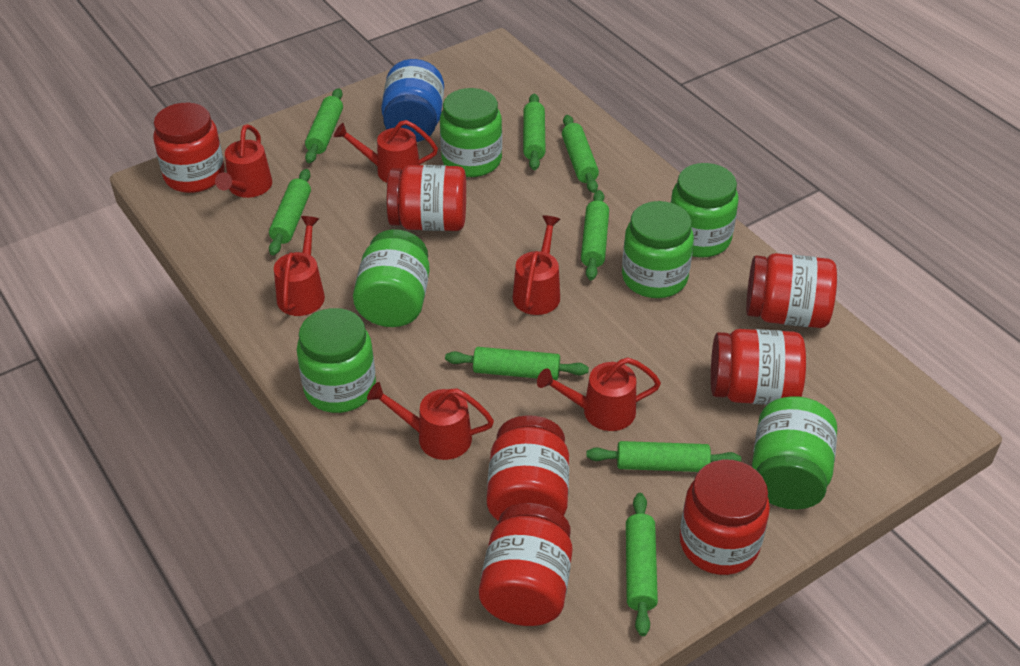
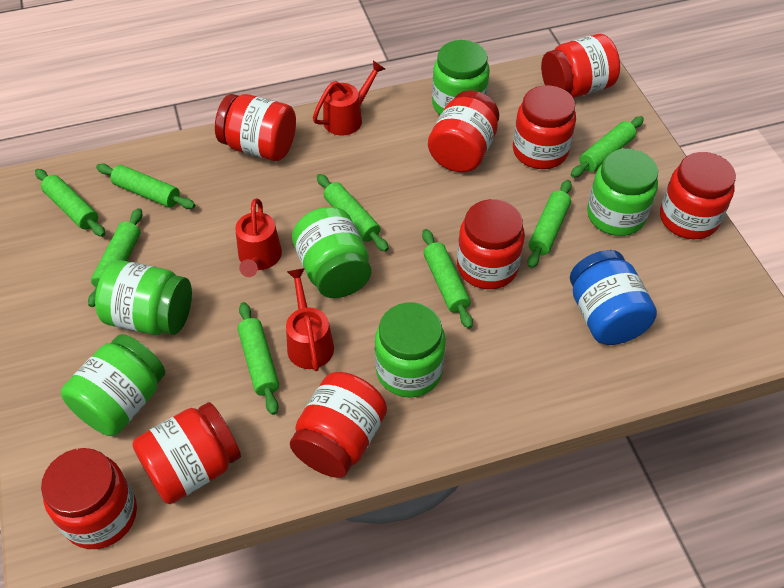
red jar: [153,103,225,193] [387,165,466,231] [479,503,572,626] [487,415,569,521] [680,460,770,575] [711,329,806,405] [746,253,837,328] = 7 -> [41,448,137,549] [132,402,241,504] [215,94,296,161] [290,372,387,478] [428,90,499,172] [457,199,525,289] [513,85,576,169] [541,34,620,98] [660,152,736,239] = 9
red watering can: [215,124,272,198] [274,216,325,316] [334,120,438,183] [367,382,494,460] [513,215,560,315] [537,357,661,431] = 6 -> [235,198,282,277] [286,268,334,371] [313,61,385,136] = 3

